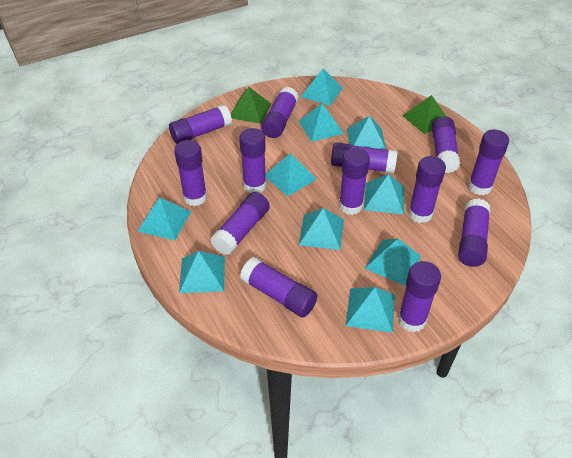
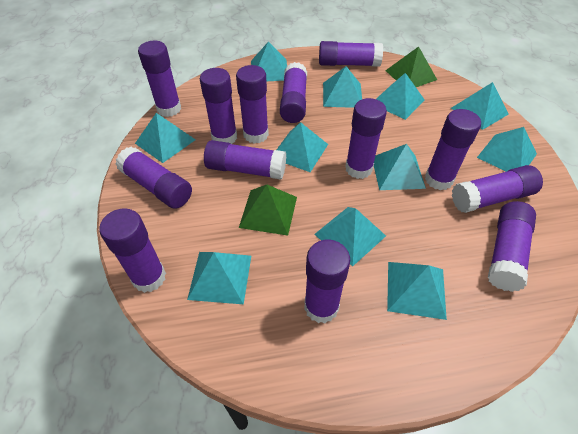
turquoise pyramid: [138,197,191,240] [179,251,225,293] [265,153,317,196] [298,103,344,142] [299,208,344,250] [301,69,343,106] [346,287,395,333] [347,116,386,150] [364,174,404,214] [365,238,421,286] = 10 -> [135,113,196,163] [187,252,251,304] [251,42,287,81] [277,122,328,172] [314,207,386,266] [323,66,362,108] [374,144,426,190] [376,73,425,120] [387,262,447,320] [451,82,509,130] [477,127,537,172] = 11

